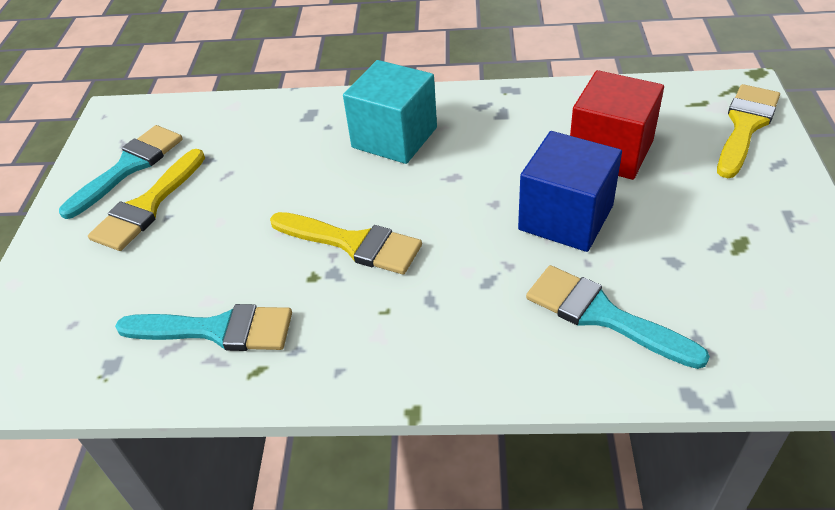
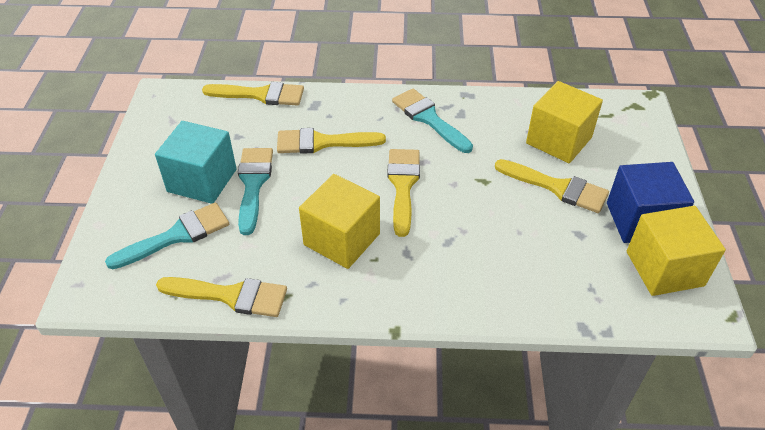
red cube: [570,70,664,180] = 1 -> none = 0
yellow brush: [88,149,205,251] [270,212,422,274] [717,84,780,178] = 3 -> [156,277,287,317] [202,82,304,106] [277,128,386,154] [387,149,420,237] [495,159,609,213] = 5
yellow cube: none = 0 -> [299,174,380,269] [526,81,603,163] [627,206,726,296] = 3

